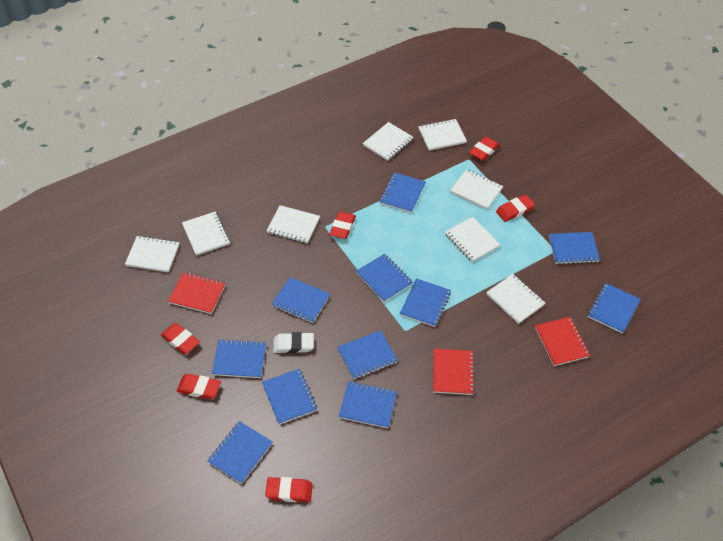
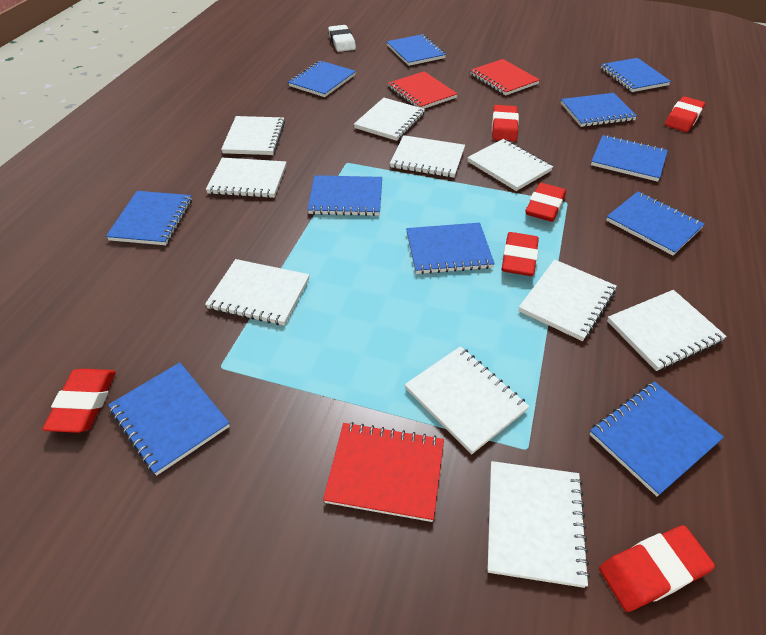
white notebook: [125,236,180,272] [182,212,230,256] [267,205,320,244] [363,122,413,161] [418,119,467,151] [445,217,500,262] [450,169,503,210] [486,274,545,324] = 8 -> [205,259,310,326] [206,158,286,198] [221,116,285,155] [354,98,425,141] [390,135,465,178] [405,346,529,454] [467,139,553,191] [487,461,590,588] [519,259,617,341] [607,290,727,371] = 10

